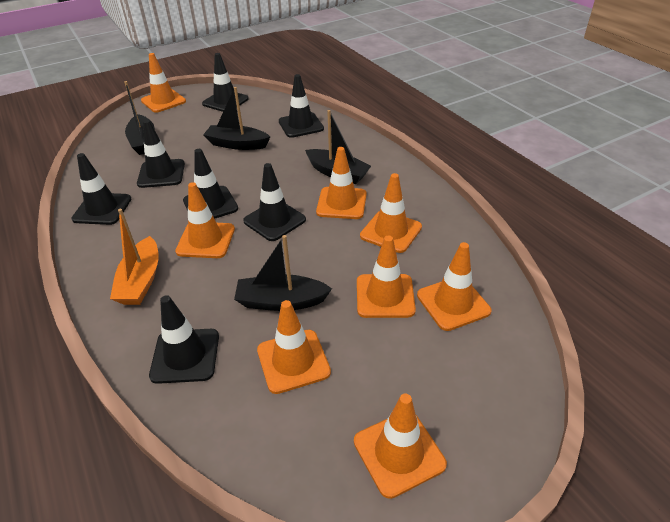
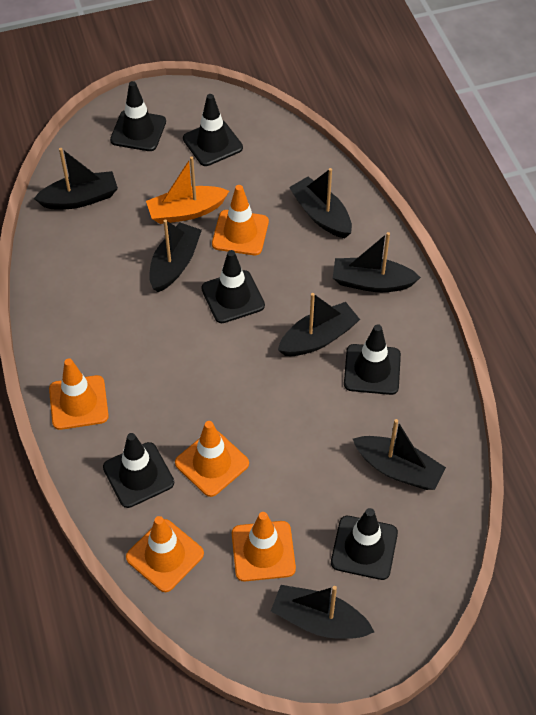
black boat: [124,81,155,155] [203,87,270,150] [234,235,332,311] [305,110,371,184] = 4 -> [33,148,118,209] [149,219,202,292] [271,585,374,639] [278,293,360,356] [289,168,352,238] [333,232,421,292] [353,419,446,490] = 7
black traffic cone: [71,153,131,225] [137,120,185,188] [149,295,219,384] [183,149,238,219] [202,53,249,112] [243,163,306,241] [279,74,324,138] = 7 -> [103,433,174,508] [110,81,166,151] [183,94,243,166] [201,250,265,323] [331,508,398,580] [344,324,401,395] = 6
orange traffic cone: [141,53,186,113] [175,182,235,258] [257,300,331,394] [316,147,367,219] [354,393,447,499] [357,236,416,318] [360,173,422,253] [417,242,491,331] = 8 -> [49,358,109,430] [126,516,204,592] [175,421,249,497] [212,185,269,255] [232,512,296,581] = 5

